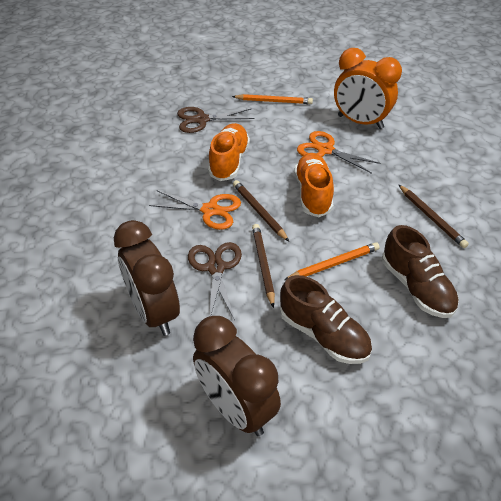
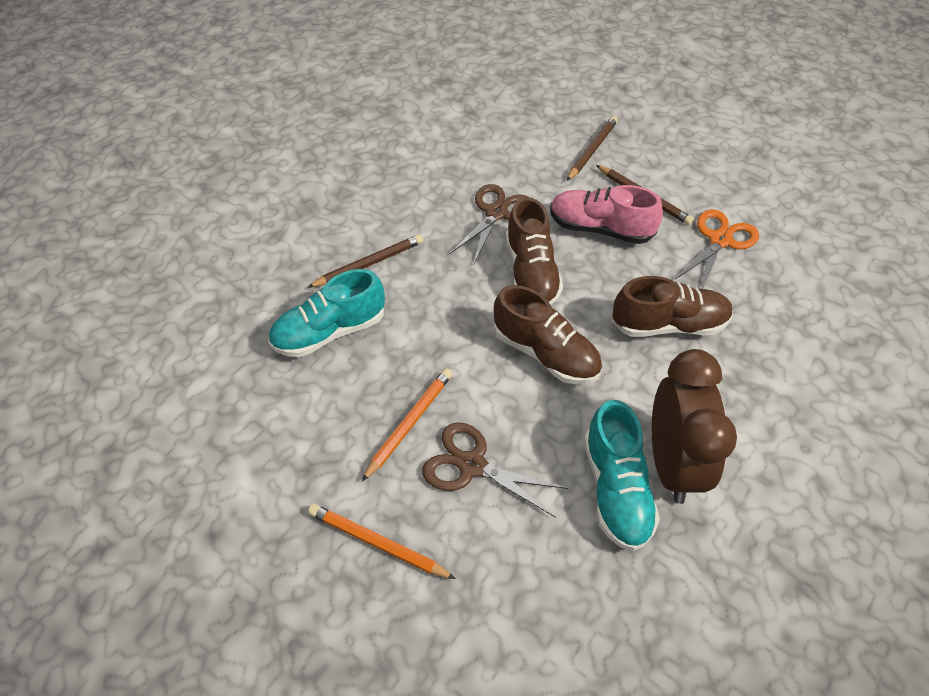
brown clock: [114,220,180,336] [193,316,281,436] = 2 -> [652,349,737,504] = 1
brown shoe: [280,275,372,364] [382,225,459,318] = 2 -> [494,285,602,384] [506,197,563,305] [612,276,733,337] = 3
orange clock: [334,48,402,129] = 1 -> none = 0
orange scissors: [149,190,241,230] [297,131,380,174] = 2 -> [675,209,759,289] = 1
orange shoe: [208,123,250,181] [294,153,334,217] = 2 -> none = 0
pink shoe: none = 0 -> [550,185,663,244] = 1
turquoise shoe: none = 0 -> [268,269,385,357] [584,400,660,551] = 2

